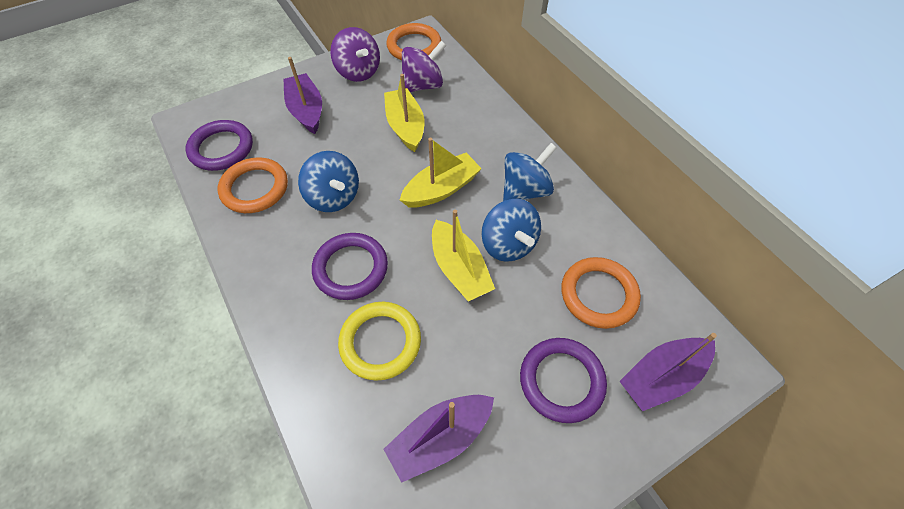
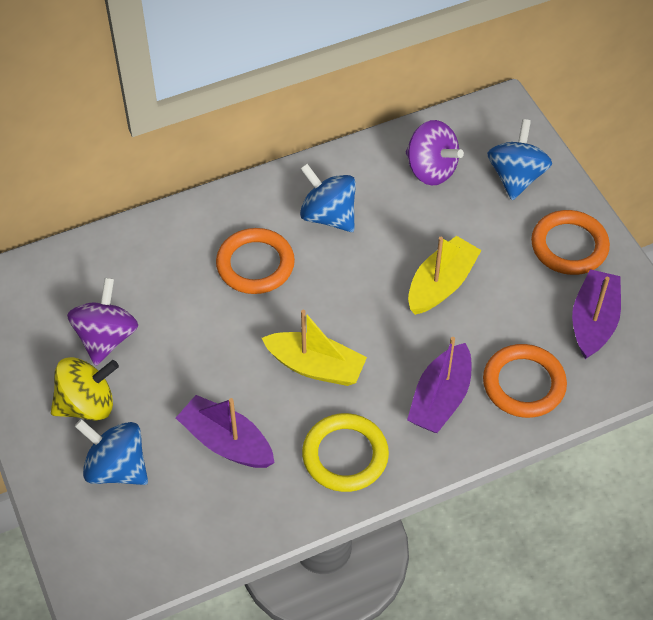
purple ring: [185,120,253,171] [312,233,388,300] [520,338,607,423] = 3 -> none = 0
yellow boat: [384,74,424,152] [400,138,482,208] [432,210,495,301] = 3 -> [262,310,367,386] [408,236,482,315] = 2
yellow spinning top: none = 0 -> [51,357,119,421] = 1

